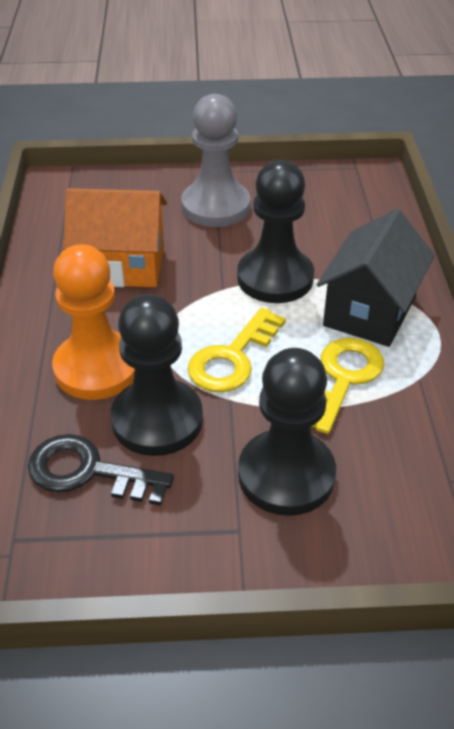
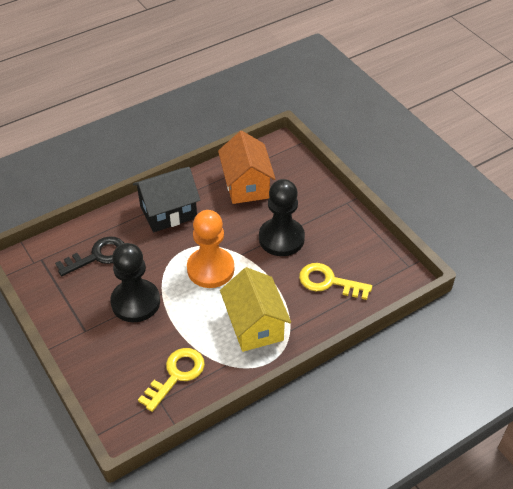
black pawn: [111,294,203,456] [237,160,314,303] [238,348,336,516] = 3 -> [110,243,160,322] [259,179,305,256] = 2
grey pawn: [181,94,251,227] = 1 -> none = 0
yellow house: none = 0 -> [220,267,291,352] = 1

